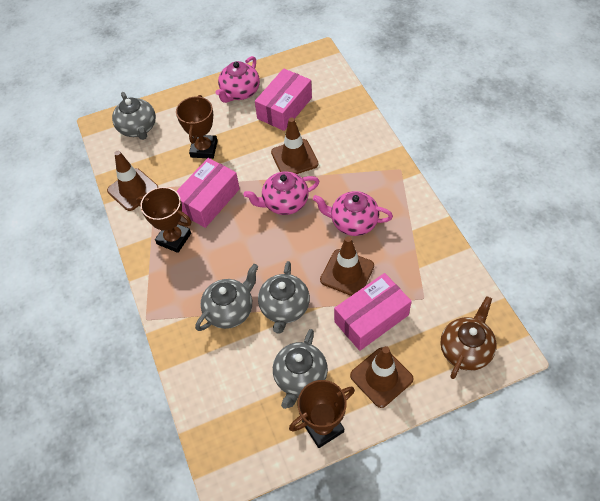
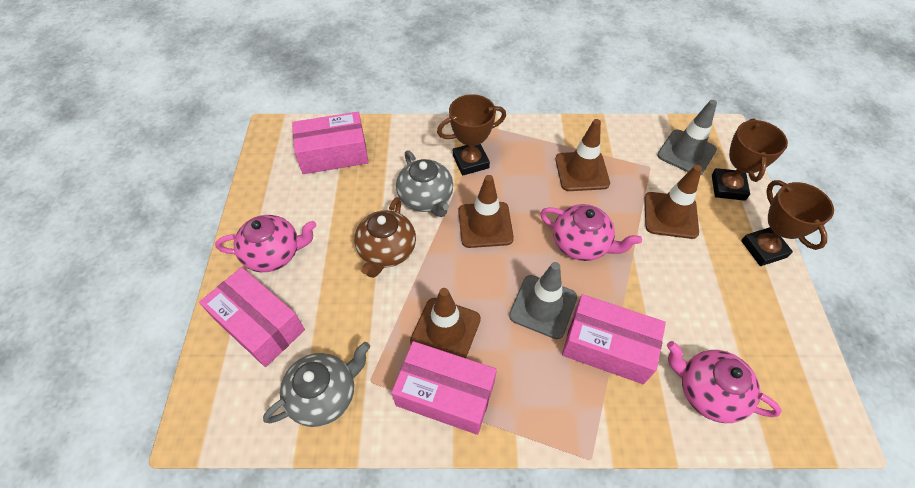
grey teapot: [112,92,156,140] [195,264,258,331] [258,261,310,334] [273,329,328,409] = 4 -> [263,342,370,427] [396,150,453,217] = 2
grey traffic cone: none = 0 -> [509,262,577,339] [657,100,717,175] = 2
pink box: [176,158,240,228] [255,68,312,131] [334,273,412,351] = 3 -> [199,267,305,367] [292,112,369,174] [391,341,497,435] [562,294,666,384] = 4

